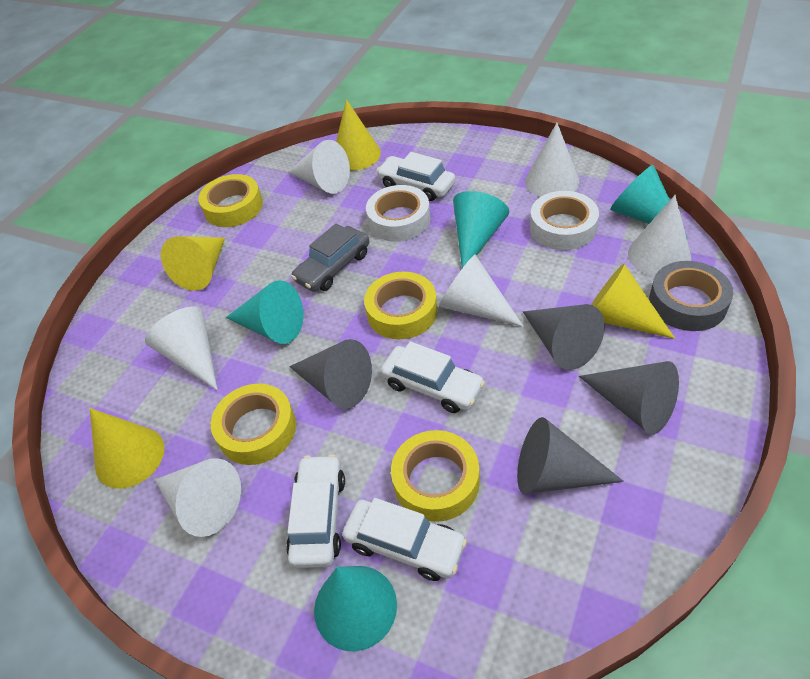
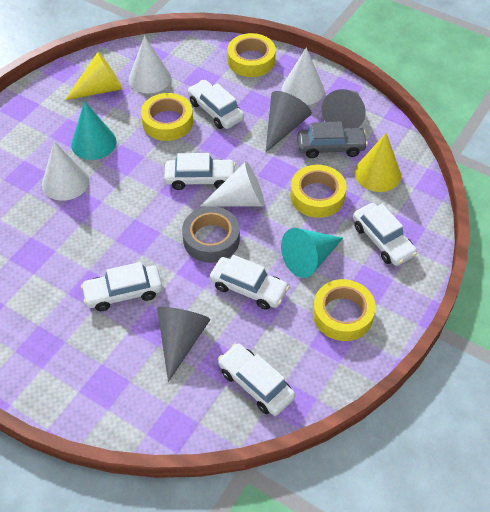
grey cone: [289,339,372,409] [517,417,624,494] [523,304,604,370] [579,361,679,435] = 4 -> [157,307,211,382] [266,91,312,152] [321,89,366,128] = 3
turquoise cone: [226,280,303,344] [314,566,397,651] [453,191,509,268] [610,165,687,238] = 4 -> [71,101,116,160] [281,228,343,278] = 2
white car: [286,454,345,568] [342,498,467,581] [376,152,455,201] [380,341,485,413] = 4 -> [81,262,162,311] [164,153,236,190] [188,80,244,129] [210,255,289,310] [218,343,295,416] [353,203,417,266] = 6
white cone: [145,306,218,390] [155,458,241,537] [287,140,350,194] [439,255,524,327] [525,123,579,197] [628,195,691,276] = 6 -> [42,141,89,201] [129,36,171,93] [199,161,265,207] [282,47,324,105] = 4
white tape: [366,185,431,242] [530,191,599,250] = 2 -> none = 0
yellow cone: [90,408,164,489] [161,236,225,291] [336,99,381,171] [591,264,675,339] = 4 -> [65,52,123,100] [355,133,401,192] = 2

